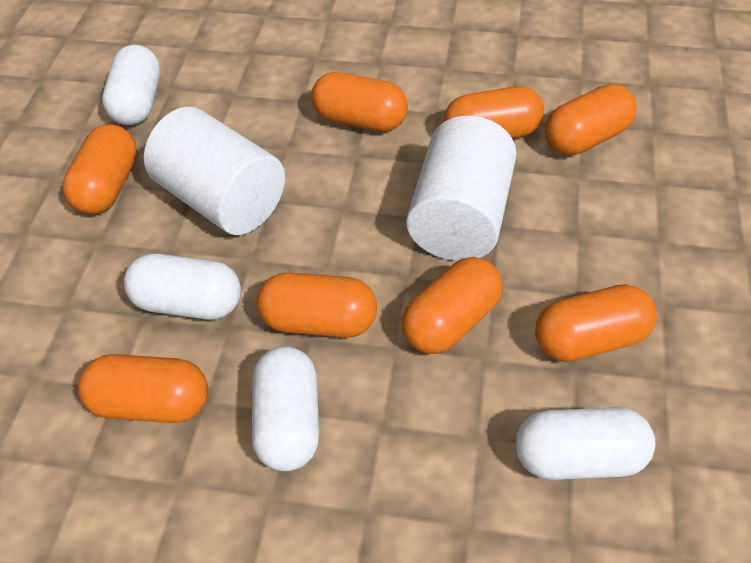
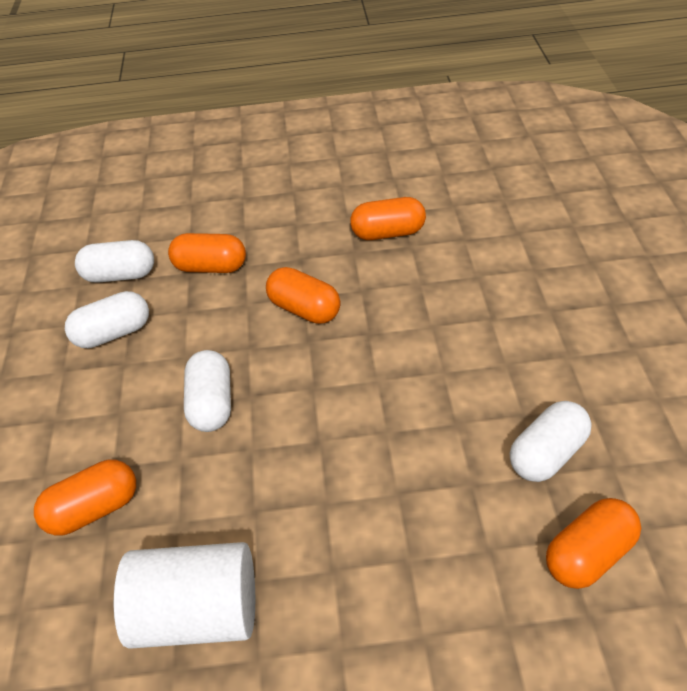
orange capsule: [62,124,137,214] [78,354,208,423] [257,272,377,338] [311,72,408,132] [402,257,503,354] [444,86,544,138] [535,284,657,362] [545,84,637,155] = 8 -> [34,460,136,536] [168,233,246,273] [266,267,341,324] [350,197,426,240] [546,498,641,589] = 5
white cylinder: [144,107,285,235] [406,116,517,261] = 2 -> [114,542,255,649] = 1

